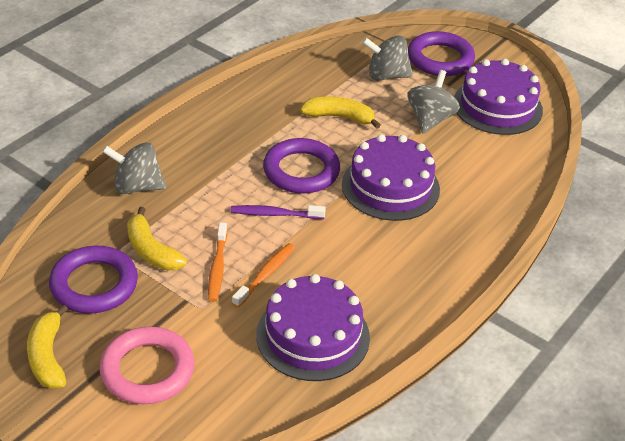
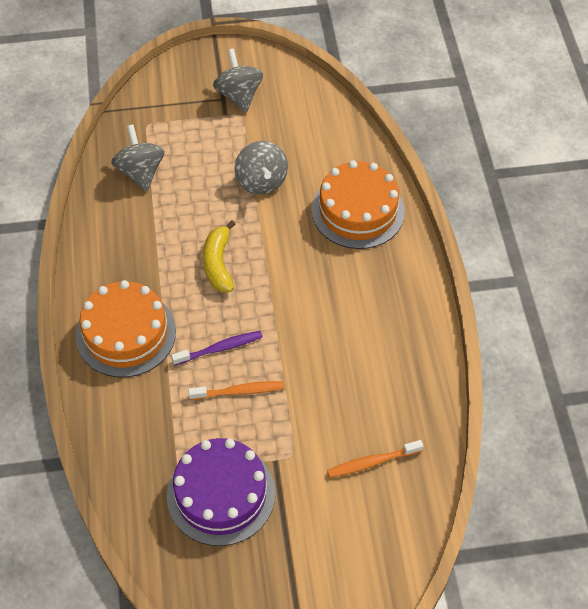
orange cake: none = 0 -> [76,280,176,377] [312,160,405,249] = 2
pink ring: [100,326,195,404] = 1 -> none = 0
purple cake: [256,274,370,381] [342,134,440,221] [454,59,543,135] = 3 -> [167,438,275,546] = 1
purple ring: [49,246,138,314] [263,138,340,194] [408,31,475,76] = 3 -> none = 0
yellow banana: [27,305,68,389] [127,207,187,271] [300,96,381,129] = 3 -> [203,220,236,292] = 1

